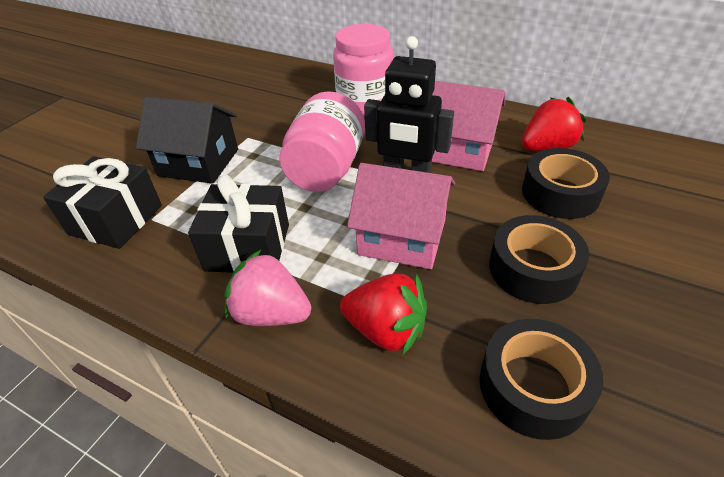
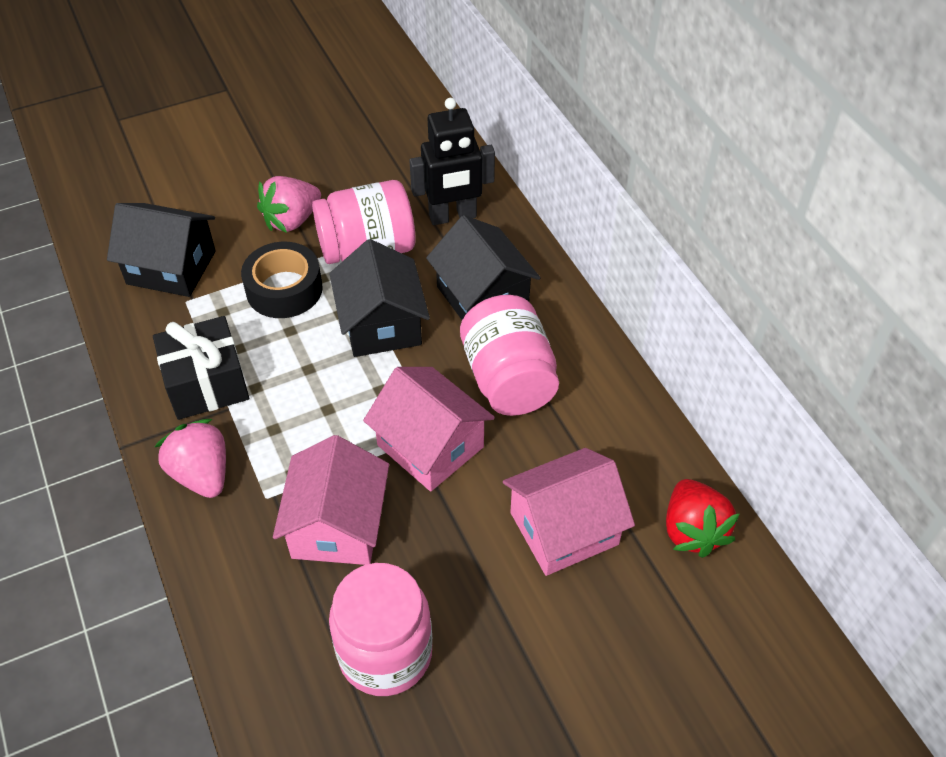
black gift: [43,156,162,249] [188,175,289,273] = 2 -> [153,316,249,420] = 1
black house: [136,97,238,184] = 1 -> [107,203,216,297] [329,239,430,357] [426,215,541,320] = 3
black tape: [479,319,603,440] [489,215,589,304] [522,148,610,219] = 3 -> [241,242,323,318] = 1
pink house: [347,163,455,269] [432,81,505,171] = 2 -> [273,435,389,565] [363,367,495,491] [503,448,635,576] = 3
pink jar: [279,91,365,192] [333,24,394,116] = 2 -> [312,180,415,264] [329,563,432,696] [460,295,559,416] = 3
pink strawberry: [224,249,311,326] = 1 -> [155,419,226,498] [257,176,321,233] = 2
red strawberry: [340,274,427,355] [522,97,586,151] = 2 -> [666,479,740,558] = 1

